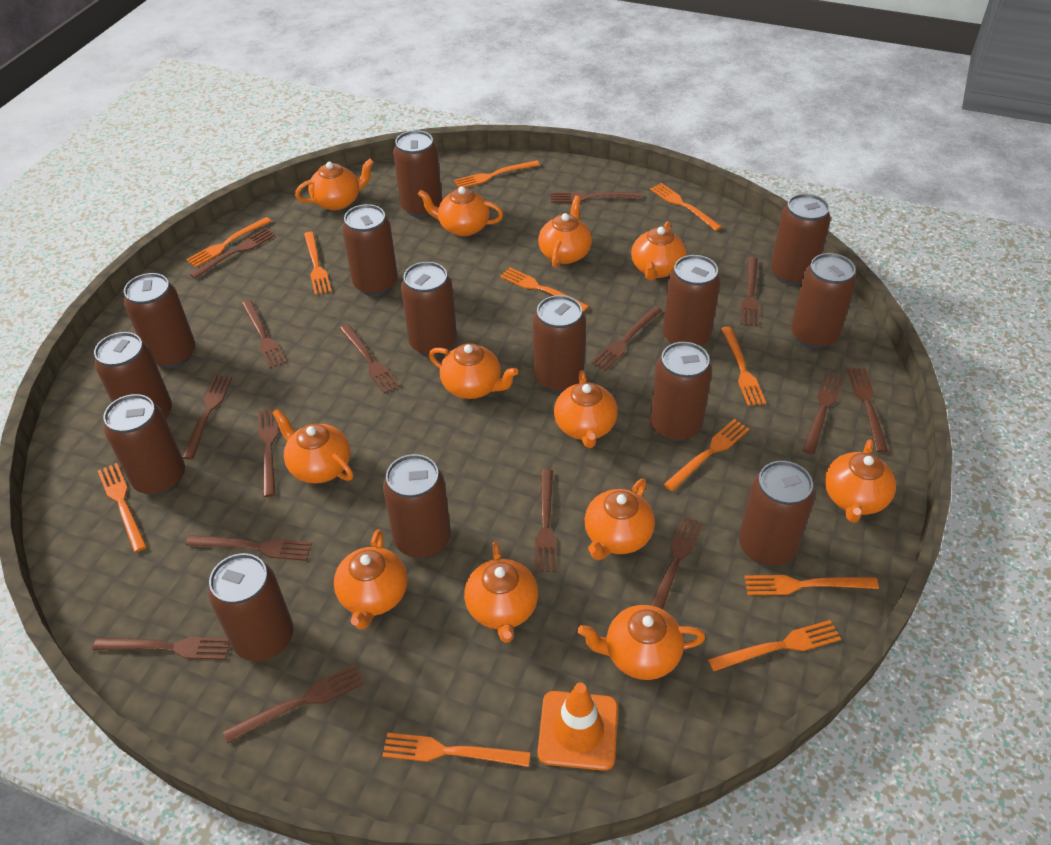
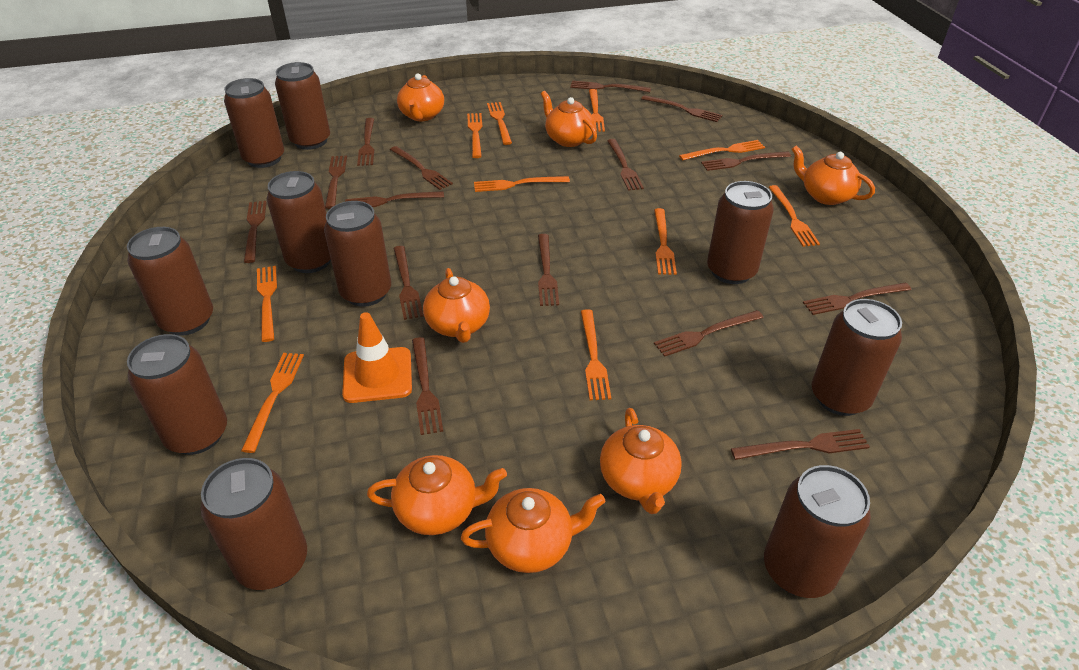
brown can: [94,332,172,419] [103,394,185,495] [124,273,195,368] [208,553,294,661] [342,204,398,296] [383,454,451,559] [393,130,442,218] [401,262,457,357] [533,295,586,393] [650,342,712,442] [663,255,720,346] [739,461,815,566] [771,194,831,286] [791,253,857,349] = 14 -> [127,227,213,336] [127,334,227,455] [201,458,307,590] [224,78,284,168] [267,171,331,273] [275,62,330,150] [324,201,391,307] [707,181,774,284] [764,465,871,598] [812,299,902,416] = 10
orange fork: [98,463,147,552] [186,217,271,268] [304,232,331,295] [382,733,530,767] [454,160,540,188] [500,268,589,312] [650,183,722,231] [664,419,749,491] [708,620,841,672] [721,327,766,406] [744,575,879,595] = 11 -> [241,353,304,453] [257,266,277,342] [467,113,482,158] [474,176,570,192] [487,102,512,145] [581,309,611,400] [589,89,605,132] [654,208,677,275] [679,140,765,161] [769,185,820,247] = 10
orange teapot: [273,409,353,484] [295,158,374,210] [334,529,407,629] [418,187,503,236] [429,343,518,399] [464,541,538,643] [538,196,592,268] [554,370,618,448] [578,605,705,680] [585,479,655,560] [631,221,686,281] [825,439,896,523] = 12 -> [367,455,507,535] [397,73,444,121] [423,268,490,343] [461,488,605,573] [541,91,597,147] [600,408,682,514] [792,145,875,205] = 7

